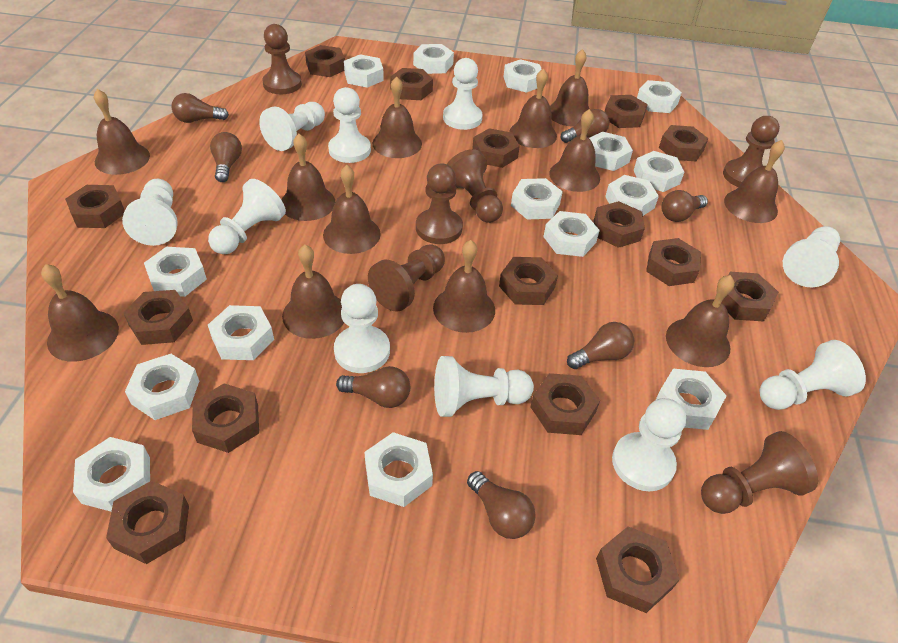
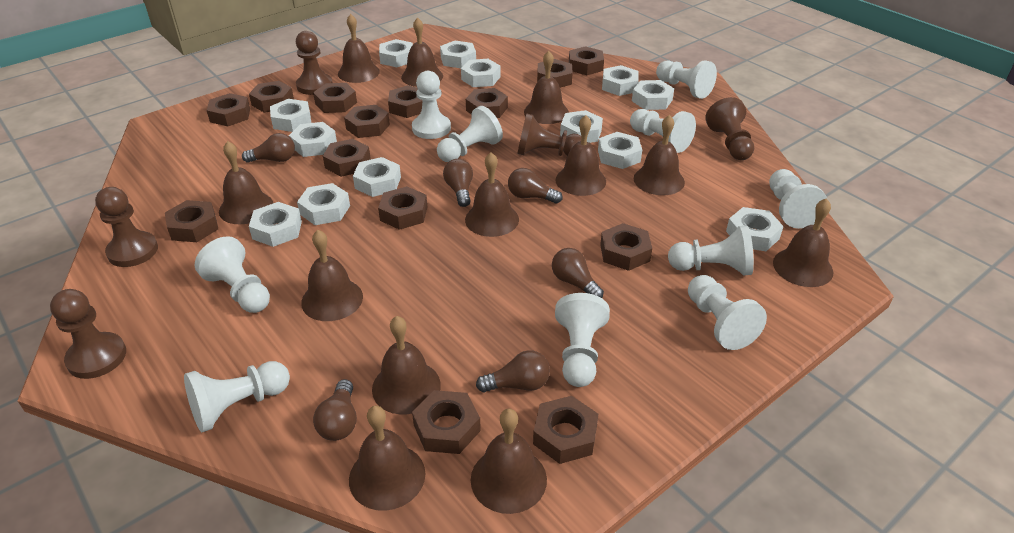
brown light bulb: [172,93,229,123] [210,132,242,182] [336,366,410,408] [467,471,536,539] [561,109,610,143] [567,322,634,369] [661,190,708,222] = 7 -> [242,133,295,163] [313,379,357,441] [443,159,473,207] [476,350,550,392] [508,168,563,204] [552,248,604,298] = 6
brown nut: [65,185,125,228] [106,481,189,564] [123,290,193,345] [192,384,259,453] [305,45,345,77] [390,68,433,100] [472,128,520,168] [499,257,558,305] [531,373,600,435] [594,201,645,248] [596,526,680,613] [605,95,648,128] [646,238,701,286] [659,125,708,161] [722,272,778,322] = 15 -> [165,200,218,242] [206,93,250,126] [249,81,294,113] [313,83,357,113] [323,139,371,177] [344,105,390,138] [378,186,427,230] [388,85,423,118] [412,390,481,454] [466,88,508,118] [533,396,598,464] [537,59,572,88] [569,46,604,75] [600,223,652,271] = 14
brown pawn: [262,24,302,94] [368,244,445,312] [416,164,463,244] [447,149,503,223] [701,431,818,514] [723,116,780,187] = 6 -> [50,289,126,379] [95,187,158,267] [296,31,333,95] [517,114,581,156] [705,97,754,160] = 5
white nut: [73,437,150,511] [125,354,199,420] [144,247,207,297] [208,305,274,360] [344,54,384,88] [364,432,433,507] [413,44,454,74] [503,59,542,93] [511,178,563,220] [543,211,600,257] [589,132,633,171] [605,175,659,216] [633,151,684,192] [637,80,682,113] [656,369,727,430] = 15 -> [249,202,302,247] [270,99,311,132] [289,122,337,157] [297,183,350,225] [353,157,401,197] [379,39,413,67] [440,41,476,68] [461,59,500,87] [560,110,603,143] [598,132,642,169] [602,65,639,96] [632,80,674,110] [726,207,783,251] = 13

